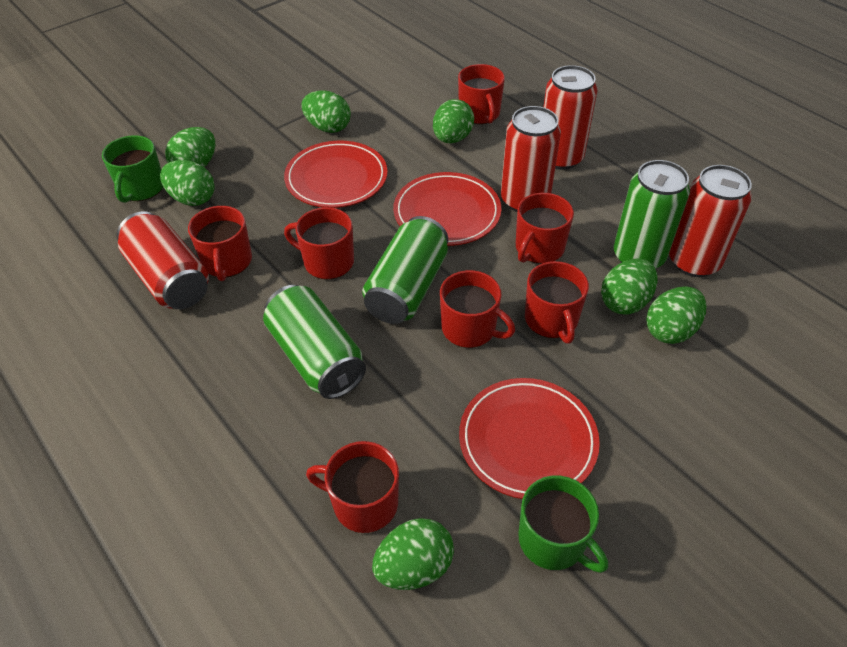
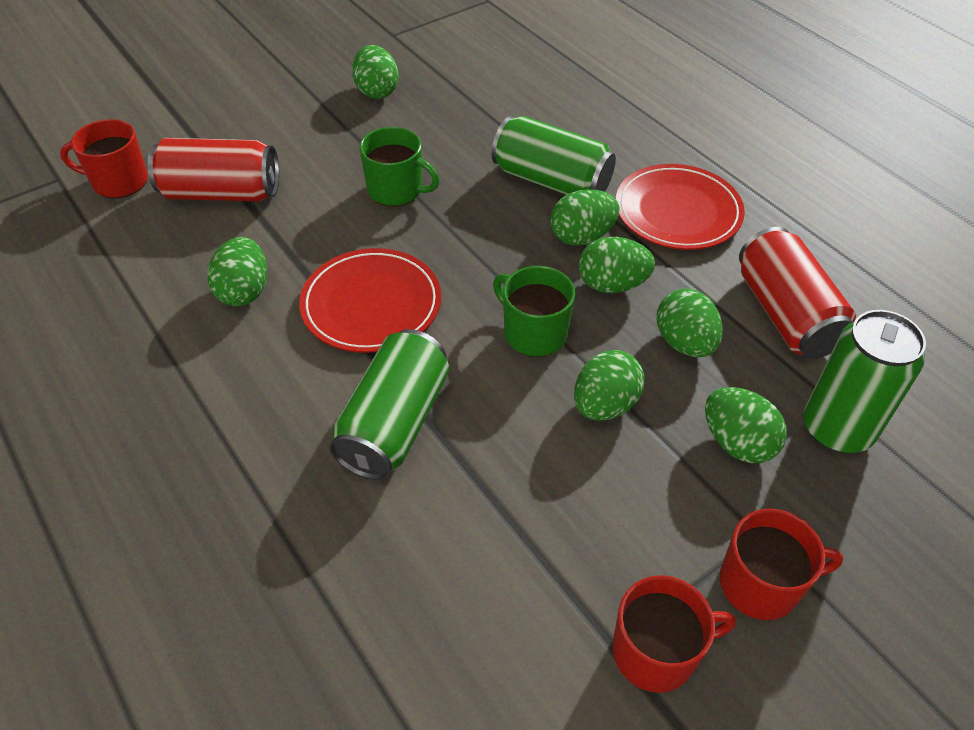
red can: [117,211,209,309] [501,106,561,212] [544,65,598,170] [669,165,752,277] = 4 -> [148,138,279,201] [739,227,856,358] = 2
red mug: [188,206,252,281] [284,207,354,279] [306,441,399,533] [440,270,515,348] [458,64,505,124] [516,193,574,264] [525,261,589,344] = 7 -> [60,119,148,198] [613,575,736,693] [720,509,843,620] = 3
red plate: [284,141,388,208] [393,172,501,246] [459,378,600,499] = 3 -> [299,248,441,353] [616,164,745,250] = 2

